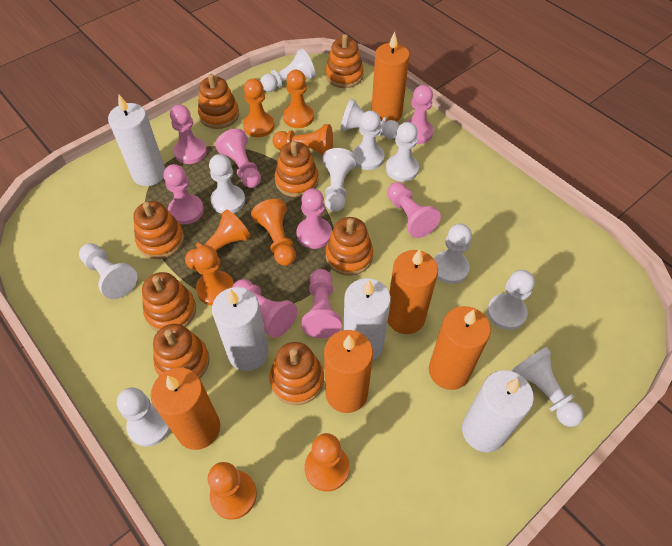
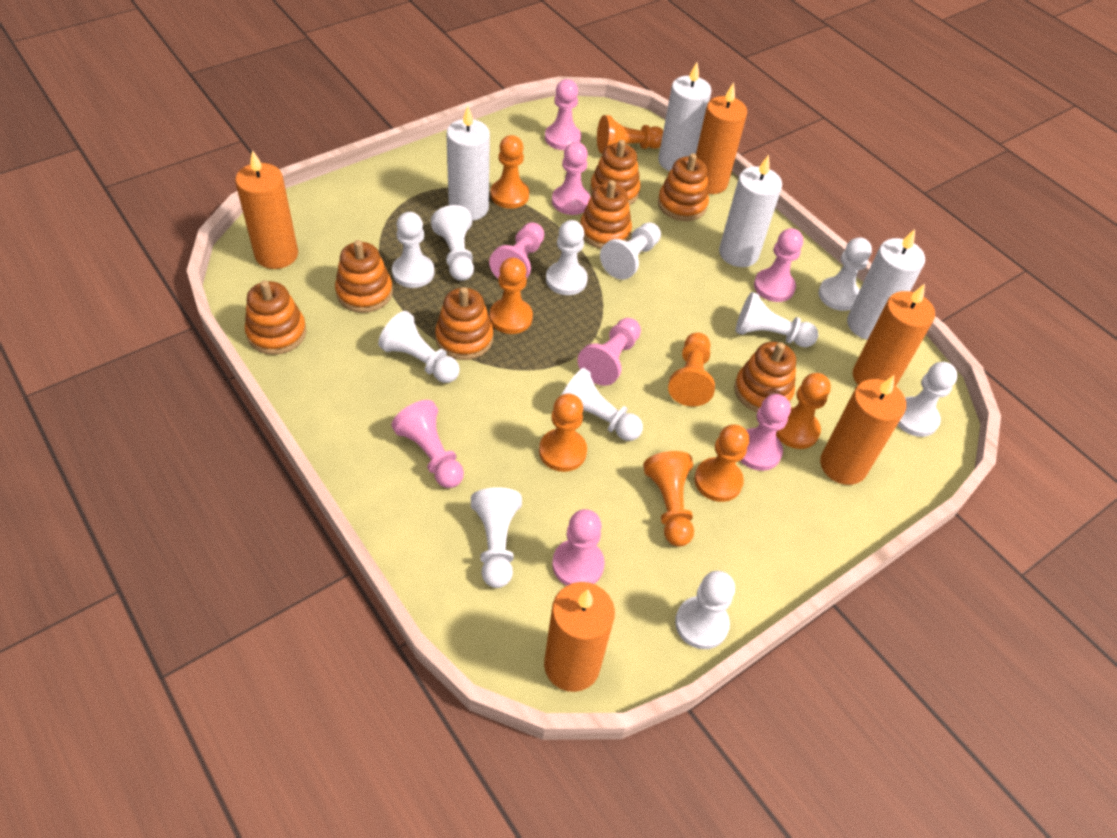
orange stacking toy: [133,201,184,259] [142,272,196,331] [153,324,210,378] [198,74,239,129] [269,342,324,405] [275,141,319,197] [326,34,364,88] [326,217,373,276] = 8 -> [245,280,307,355] [335,240,393,313] [435,287,493,360] [580,180,632,249] [590,140,640,205] [658,153,709,221] [734,342,796,412] = 7

